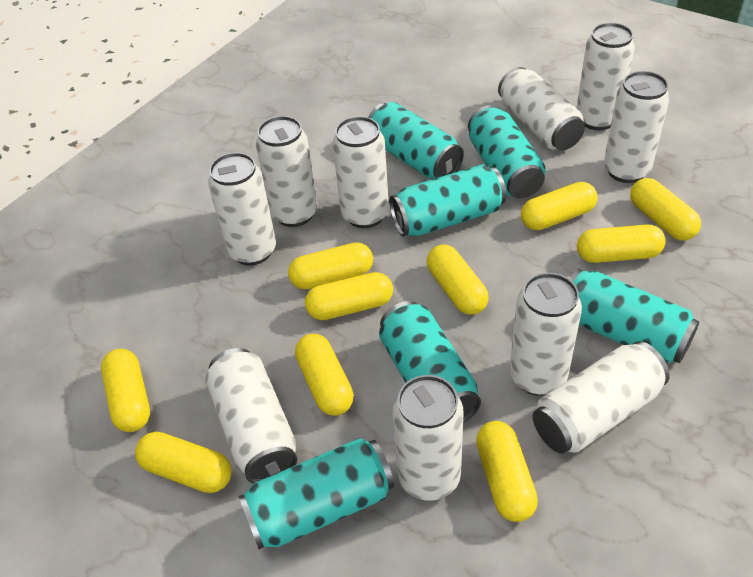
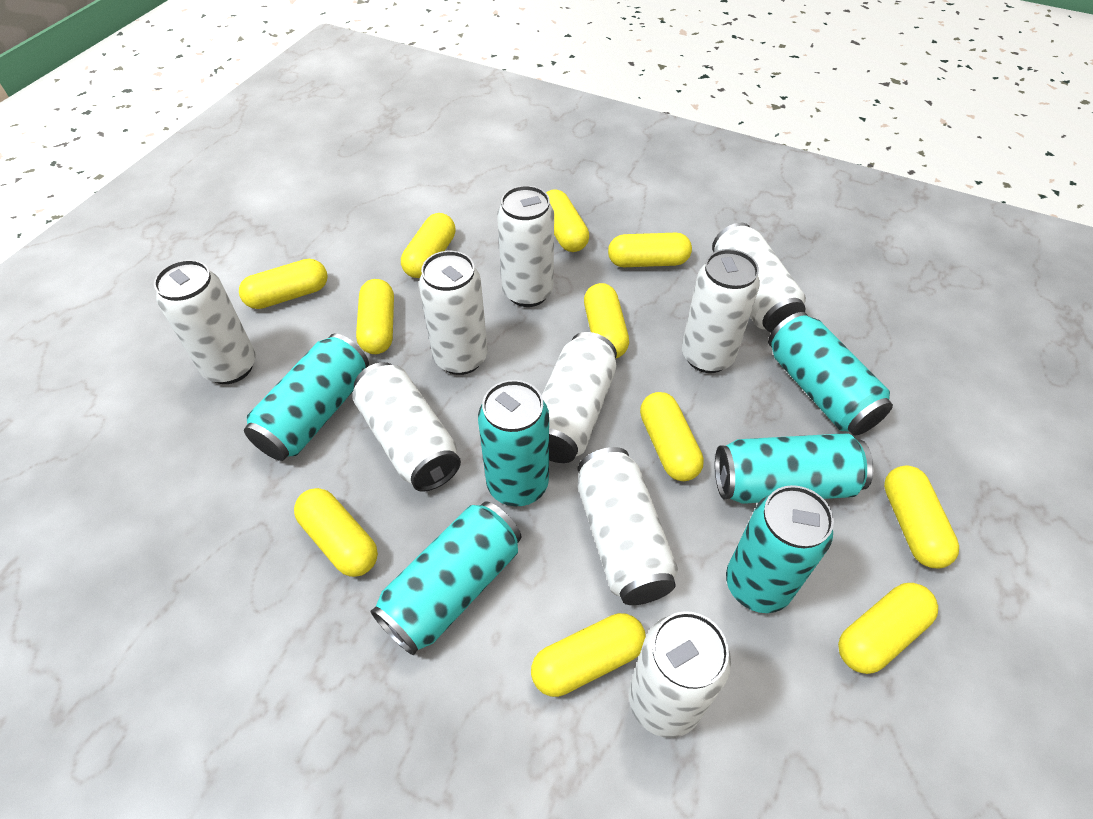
white can: [205,348,297,484] [208,152,276,265] [256,116,317,227] [332,116,389,228] [393,375,463,501] [498,67,585,150] [509,273,582,396] [532,341,670,454] [576,23,635,130] [604,71,670,183] = 10 -> [154,260,256,384] [352,362,461,492] [419,251,488,375] [497,185,554,307] [542,332,617,463] [577,447,678,605] [629,611,731,738] [682,249,760,373] [712,223,806,333] = 9
yellow capsule: [101,349,150,432] [135,432,232,493] [288,242,373,289] [295,334,354,416] [305,272,393,320] [427,244,489,315] [476,421,538,522] [521,182,598,230] [577,225,666,263] [630,178,701,241] = 10 -> [239,259,328,309] [294,488,378,577] [356,279,394,354] [401,213,456,278] [531,613,646,697] [546,189,589,252] [584,283,629,358] [608,233,692,267] [640,392,704,481] [838,583,938,674] [884,466,959,568] = 11

